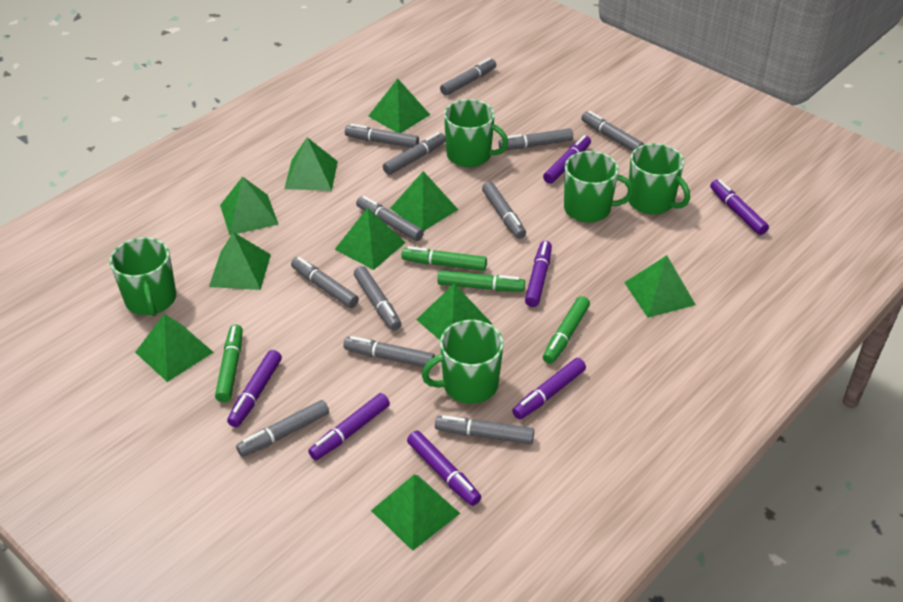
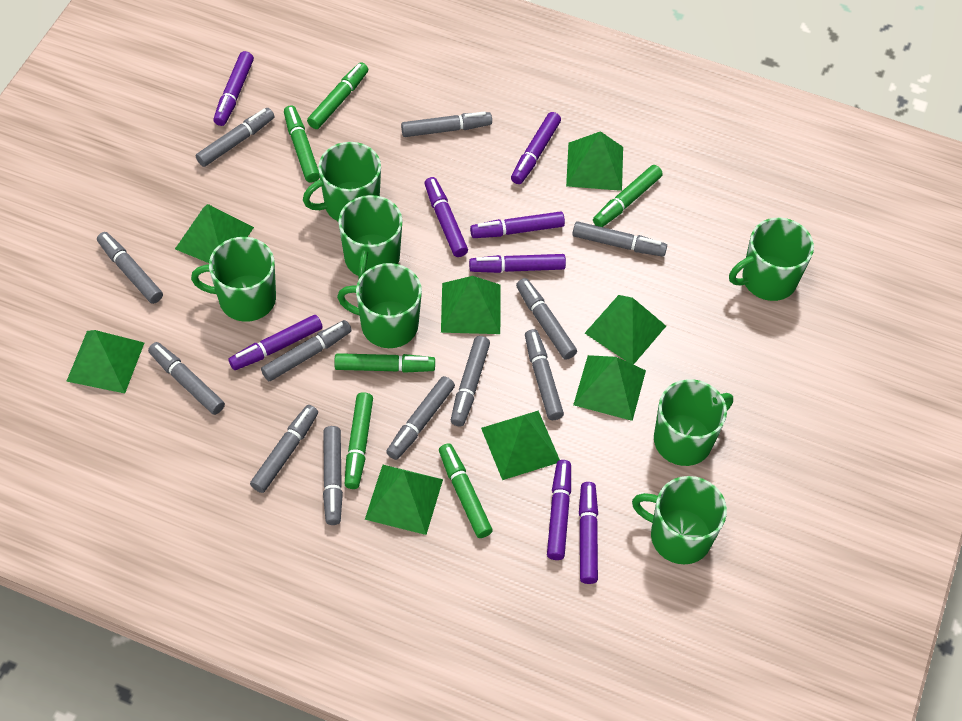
green marker: [215,324,243,402] [401,246,487,271] [437,270,525,292] [543,296,590,364] = 4 -> [284,105,320,183] [307,62,368,129] [334,353,435,373] [345,392,373,489] [439,443,493,538] [593,165,663,227] = 6
green mug: [110,237,176,316] [422,320,504,404] [444,99,508,167] [564,151,634,223] [628,143,690,214] = 5 -> [191,237,276,322] [303,142,381,221] [337,263,422,348] [338,195,403,279] [632,476,727,564] [654,379,733,466] [729,218,814,301] = 7
green pyramid: [135,314,213,382] [209,232,271,290] [220,177,279,235] [284,137,338,191] [335,208,406,270] [368,79,430,133] [371,475,460,551] [390,171,458,231] [416,283,492,340] [624,255,696,318] = 10 -> [66,330,144,393] [175,204,254,263] [365,465,443,535] [441,276,501,334] [481,411,560,480] [566,131,623,191] [573,355,646,421] [585,295,666,365] = 8
purple marker: [227,350,282,427] [308,393,390,460] [407,430,481,506] [512,358,586,420] [525,241,552,307] [543,135,591,184] [710,179,769,235] = 7 -> [214,51,254,126] [228,315,323,370] [424,177,468,257] [469,254,566,273] [470,211,565,238] [511,112,561,184] [547,460,571,560] [579,482,598,584] = 8

